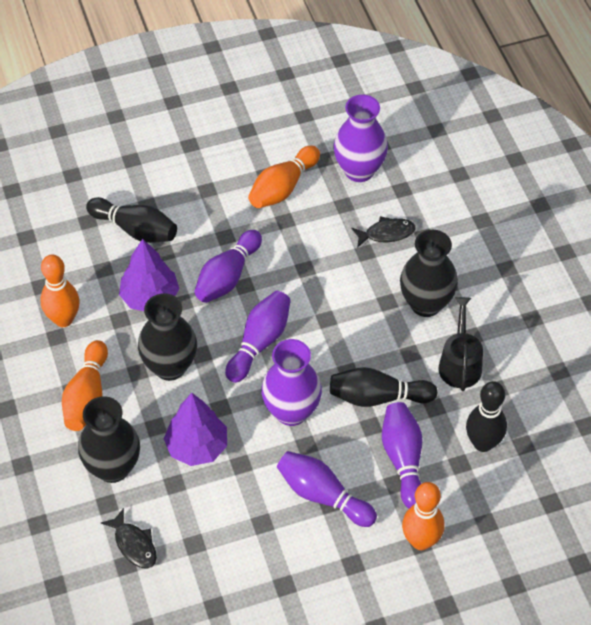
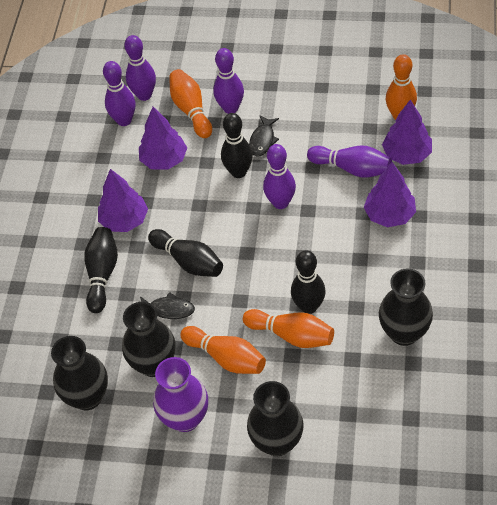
black bowling pin: [86,197,177,243] [330,367,438,407] [466,381,507,452] = 3 -> [84,227,118,313] [148,229,223,277] [221,113,253,178] [291,250,326,314] = 4
black vase: [78,396,140,483] [138,293,197,381] [400,230,458,317] = 3 -> [51,336,108,410] [122,302,176,377] [247,381,304,456] [379,268,433,346] = 4
black watering can: [438,297,483,391] = 1 -> none = 0
purple bowling pin: [194,230,262,303] [225,291,291,383] [277,451,377,527] [382,402,423,508] = 4 -> [103,61,135,126] [124,35,156,101] [214,48,244,114] [263,144,296,209] [307,145,392,178] = 5
purple tree: [119,239,179,311] [164,393,227,466] = 2 -> [98,169,148,232] [139,107,187,170] [364,162,416,227] [382,100,432,165] = 4
purple vase: [261,339,322,426] [334,95,388,182] = 2 -> [153,357,208,432] = 1

